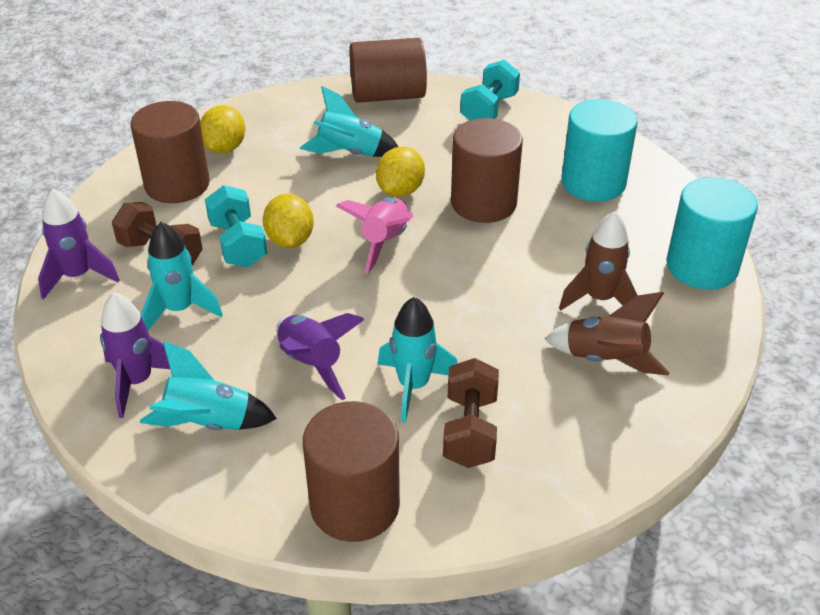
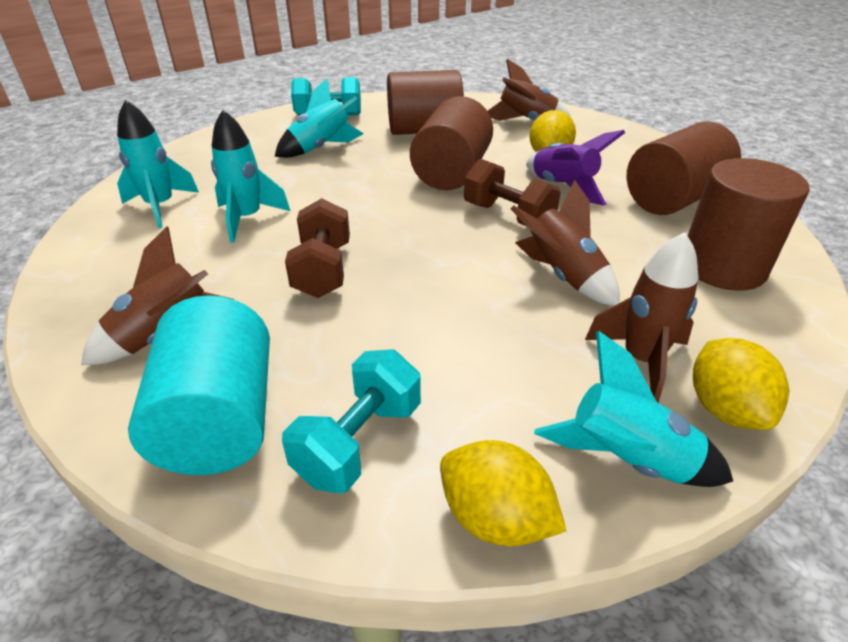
brown rocket: [545,292,670,376] [559,211,638,311] = 2 -> [81,226,235,365] [488,59,571,121] [511,180,620,306] [585,232,698,403] = 4
pink rocket: [336,197,413,274] = 1 -> none = 0
purple rocket: [38,189,120,300] [100,293,170,418] [276,313,365,400] = 3 -> [526,130,625,206] = 1
turquoise cylinder: [561,99,638,201] [666,177,758,290] = 2 -> [128,295,270,475] = 1

